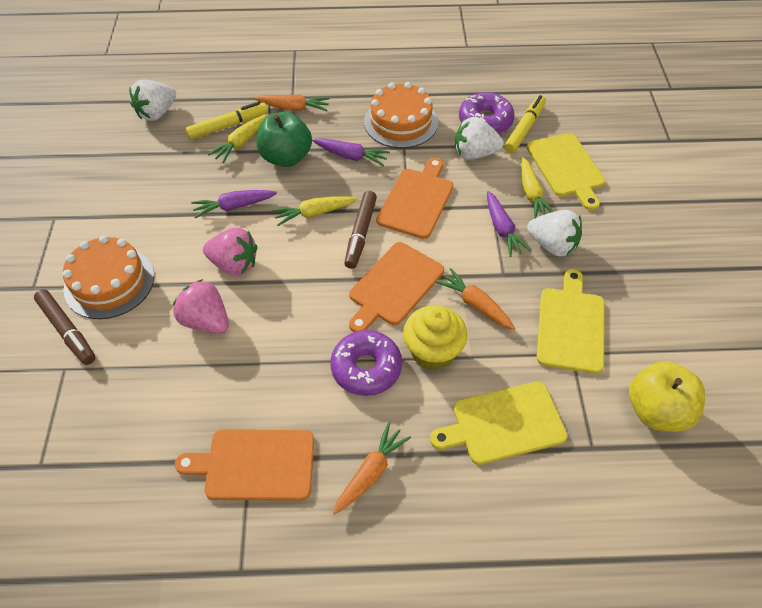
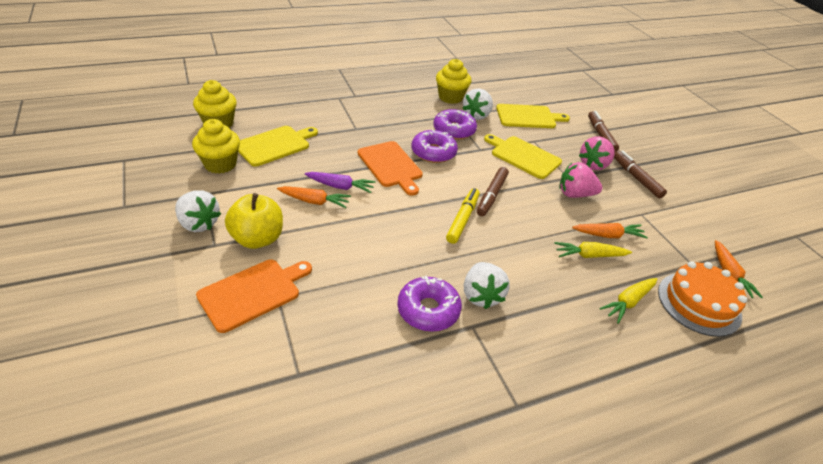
brown marker: [34,289,95,365] [344,191,377,269] = 2 -> [477,167,509,216] [588,111,619,153] [614,150,667,198] = 3
green apple: [257,112,312,167] = 1 -> none = 0
orange cake: [62,235,154,319] [364,82,438,148] = 2 -> [658,261,747,337] = 1
orange cutting board: [175,430,314,501] [349,242,444,332] [376,158,453,239] = 3 -> [196,259,312,333] [358,141,423,196] = 2
purple carrot: [191,190,277,218] [312,138,390,166] [487,191,531,257] = 3 -> [305,172,376,193] = 1
purple donut: [330,330,402,396] [459,92,515,134] = 2 -> [397,276,462,332] [411,129,458,163] [433,109,477,140] = 3
yellow carrot: [208,114,269,163] [272,196,357,226] [521,157,554,219] = 3 -> [554,242,632,258] [600,278,657,324] = 2
yellow cupcake: [403,305,468,371] = 1 -> [192,119,240,174] [193,80,237,128] [436,59,471,104] = 3
yellow marker: [186,101,268,139] [504,95,546,153] = 2 -> [446,188,480,244] = 1

